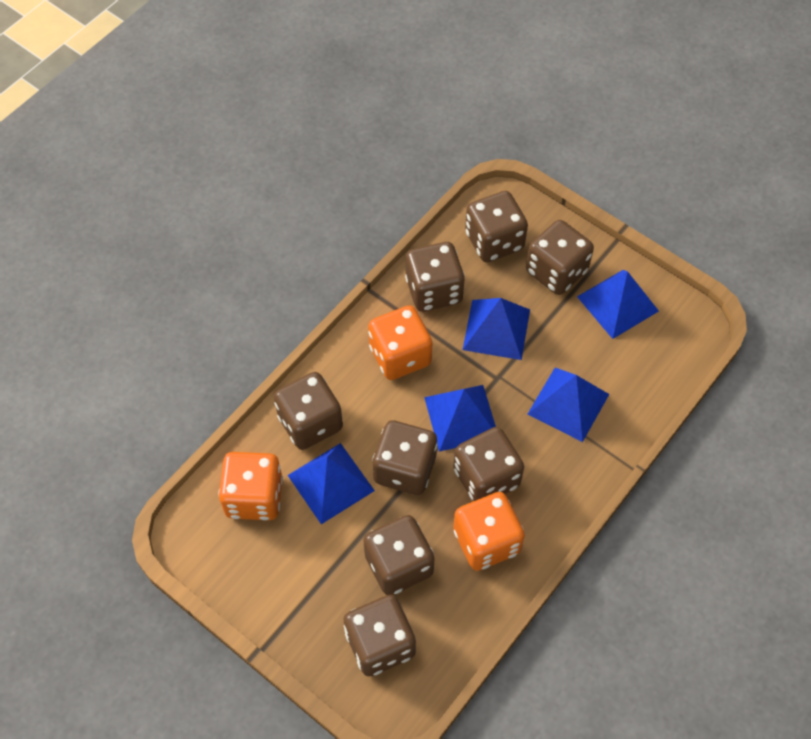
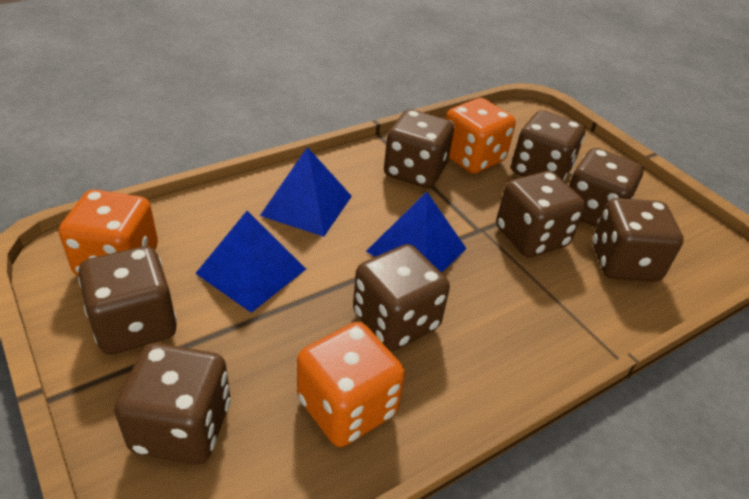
blue pyramid: [288,443,375,524] [424,385,496,452] [463,298,530,360] [528,368,609,442] [577,270,659,339] = 5 -> [195,211,306,313] [260,147,352,237] [366,192,467,273] = 3

